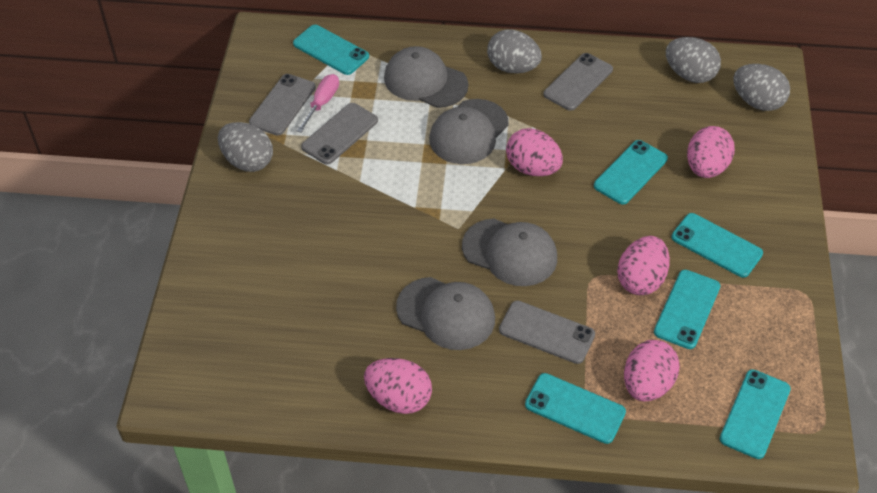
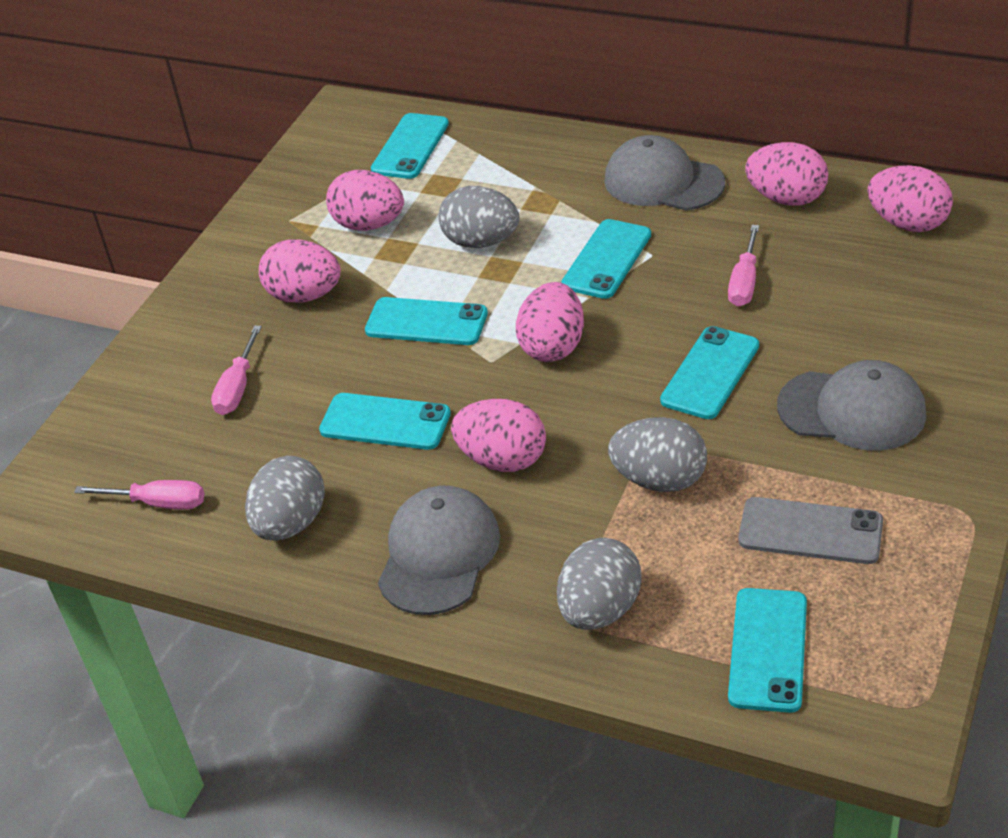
grey cap: [384,46,468,108] [396,277,495,350] [429,99,509,164] [462,218,557,286] = 4 -> [378,485,500,615] [604,135,725,210] [777,360,926,451] = 3
grey phone: [249,74,316,136] [301,103,378,165] [499,301,595,364] [543,53,613,111] = 4 -> [738,497,883,564] = 1
pink egg: [364,358,432,414] [506,128,563,176] [617,236,670,295] [624,340,680,402] [687,126,735,178] = 5 -> [259,239,341,303] [326,170,404,231] [451,399,546,472] [516,282,584,362] [745,142,828,206] [867,165,953,232] = 6
pink screwdriver: [297,74,339,133] = 1 -> [74,480,204,509] [211,325,262,415] [728,225,759,307] = 3

